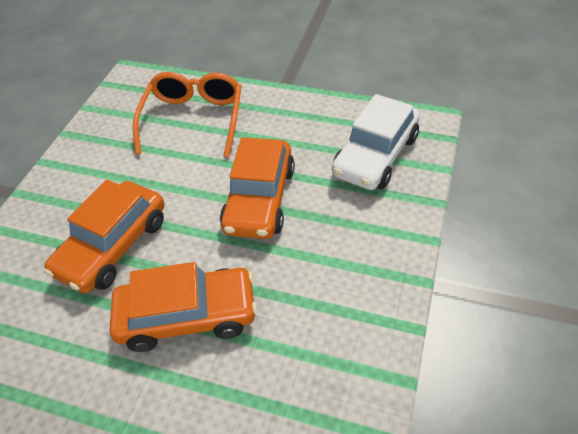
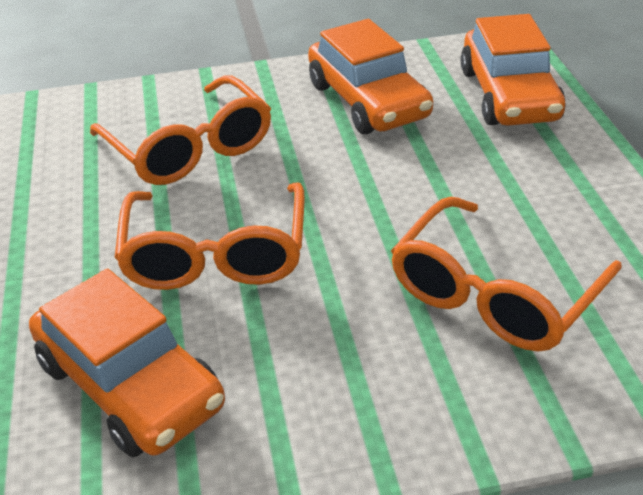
orange glasses: [133,72,242,157] = 1 -> [90,75,271,185] [114,183,304,290] [391,197,622,352] = 3
white car: [332,94,420,190] = 1 -> none = 0

